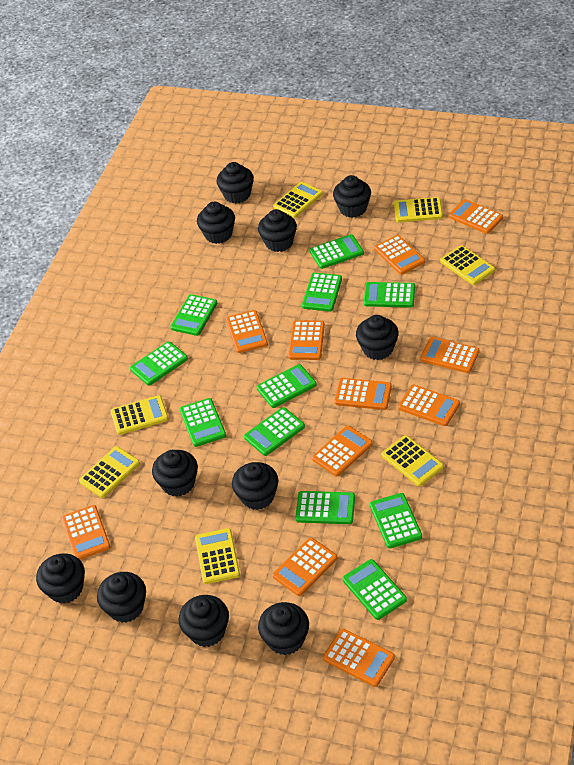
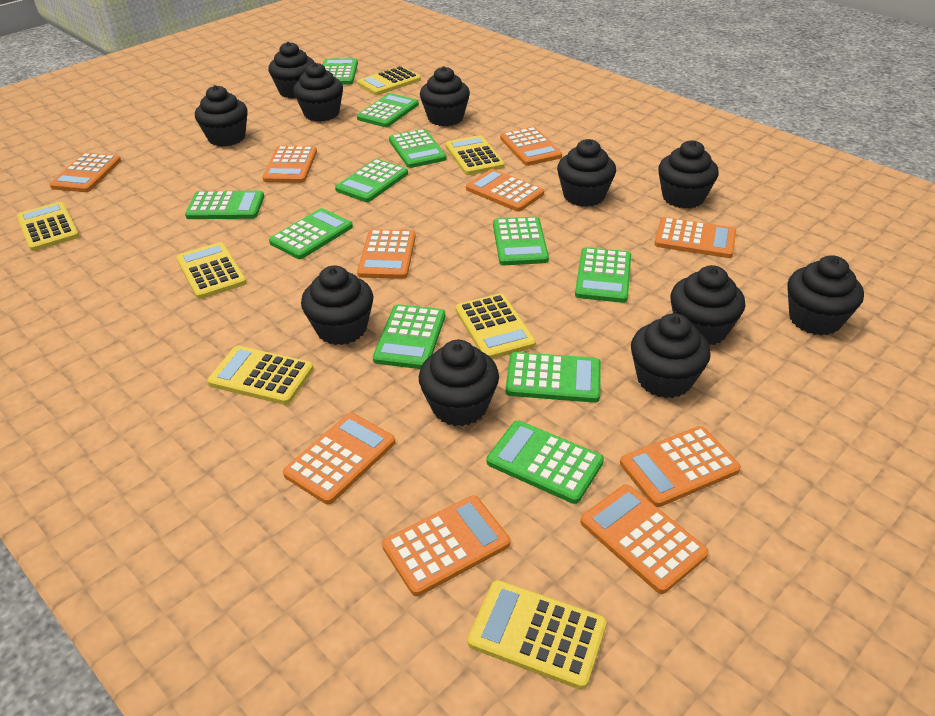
orange calculator: [62,505,110,560] [226,310,268,353] [273,538,337,596] [288,320,325,360] [312,426,373,476] [323,629,395,687] [334,378,392,410] [374,235,425,275] [398,385,460,426] [420,337,479,373] [449,199,503,234] = 11 -> [50,153,121,192] [262,146,317,183] [283,413,395,505] [357,229,416,279] [382,495,510,596] [466,169,544,212] [500,127,562,166] [580,485,709,594] [620,426,741,507] [654,217,736,258] = 10

